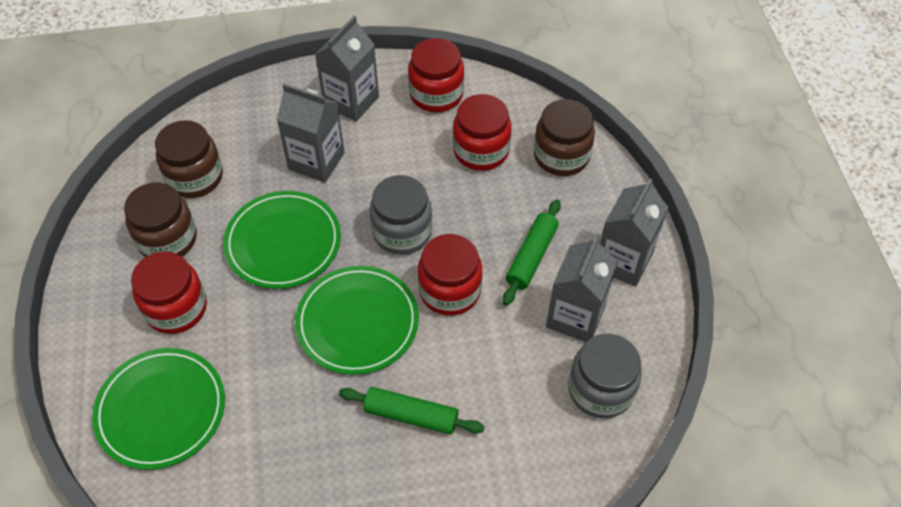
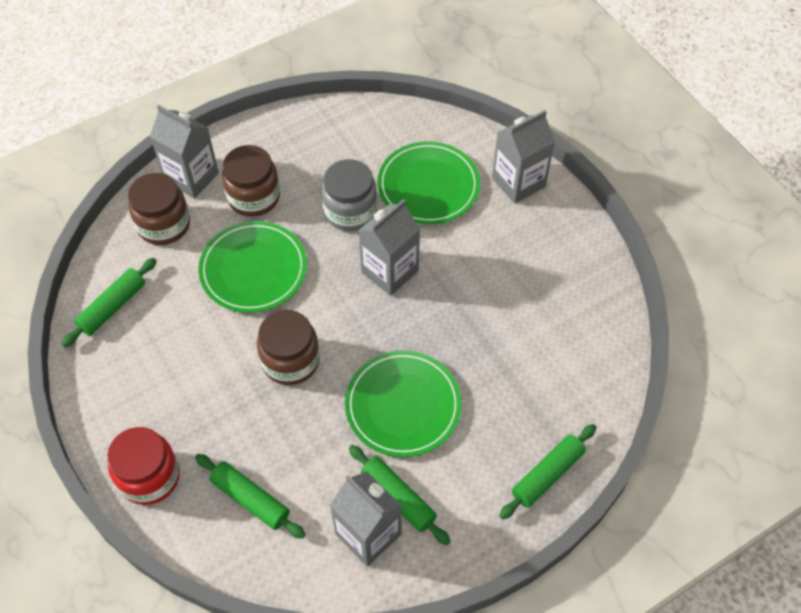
green rolling pin: [339,387,485,434] [503,199,561,306] = 2 -> [61,258,157,348] [195,454,306,539] [349,445,451,545] [499,424,597,519] = 4
grey jar: [370,175,432,255] [569,333,642,419] = 2 -> [321,159,377,231] = 1
red jar: [131,252,207,334] [408,38,464,112] [418,234,482,316] [453,94,511,171] = 4 -> [107,427,180,505] = 1

